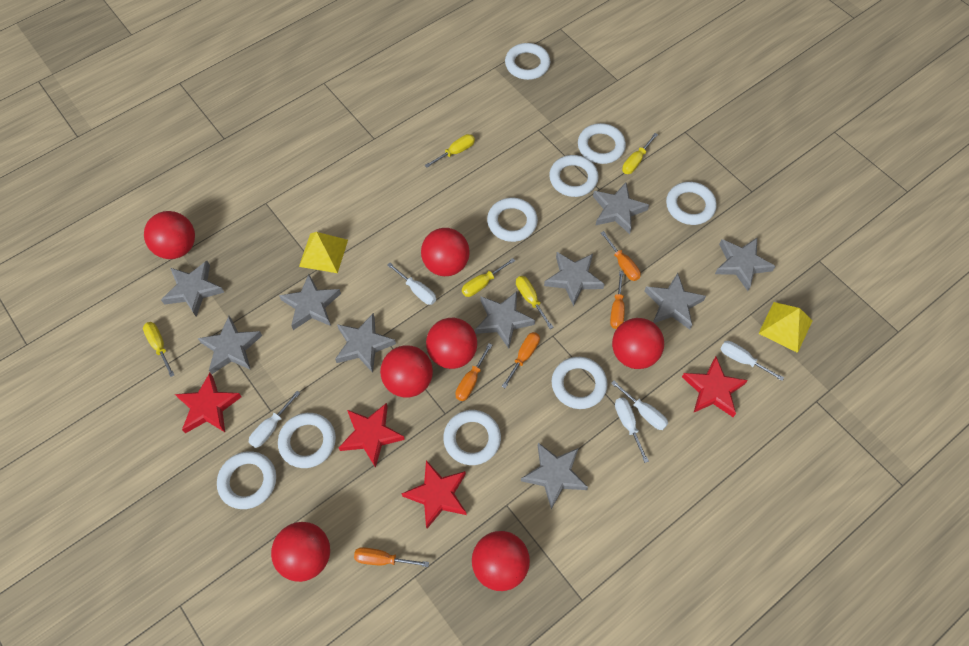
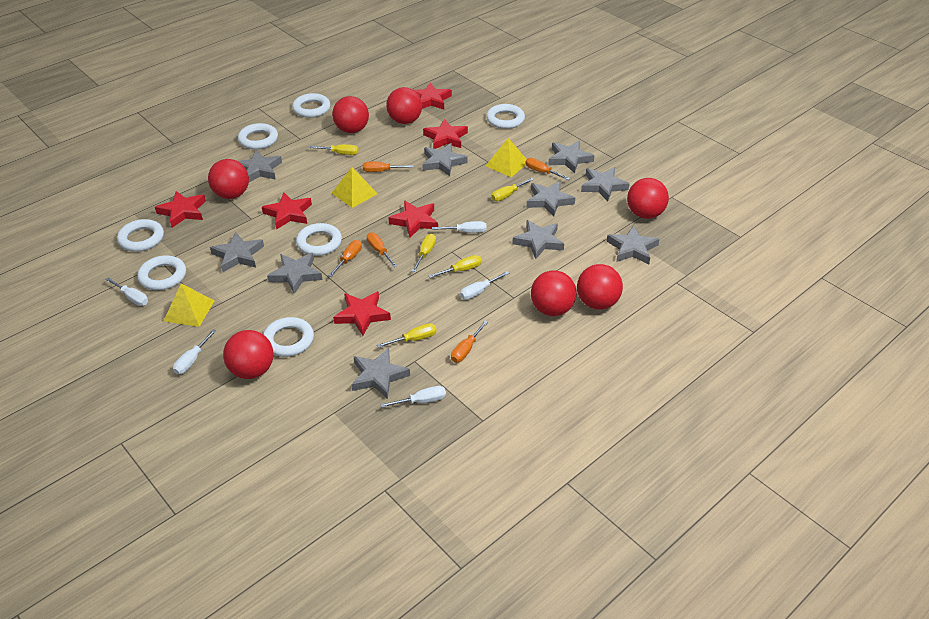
red star: [175,373,241,433] [339,403,405,468] [401,460,466,529] [682,357,748,417] = 4 -> [155,191,206,228] [262,192,312,230] [333,291,391,336] [388,200,438,238] [414,83,452,109] [423,119,468,149] = 6
white ring: [217,451,276,509] [278,413,336,468] [443,410,501,465] [487,198,538,242] [505,43,550,80] [549,155,599,197] [552,357,608,409] [578,123,626,164] [666,182,717,225] = 9 -> [117,219,164,252] [137,255,186,290] [238,123,278,149] [263,317,314,357] [292,93,331,118] [296,223,342,256] [486,104,525,129] = 7
yellow pyramid: [299,232,348,273] [758,302,813,353] = 2 -> [164,284,215,327] [332,167,378,208] [486,138,527,177] = 3

